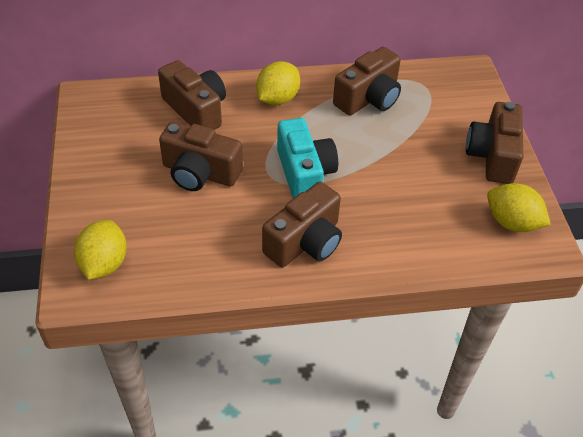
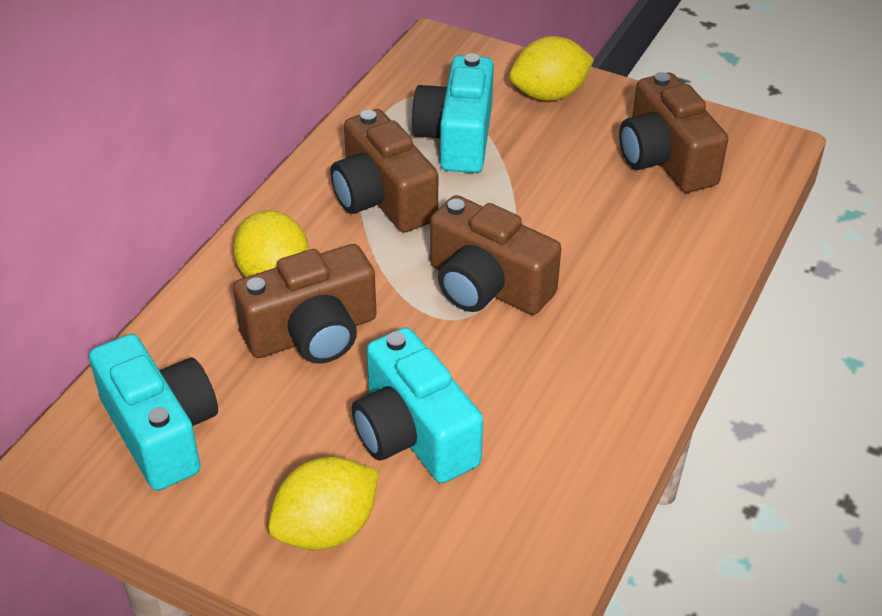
brown camera: [158,60,226,130] [159,121,243,191] [262,182,342,267] [333,47,401,115] [466,102,523,184] = 5 -> [233,244,377,364] [330,109,438,233] [430,195,561,315] [619,72,728,193] = 4
turquoise camera: [277,118,338,198] = 1 -> [89,334,218,491] [352,327,483,483] [412,53,494,173] = 3

